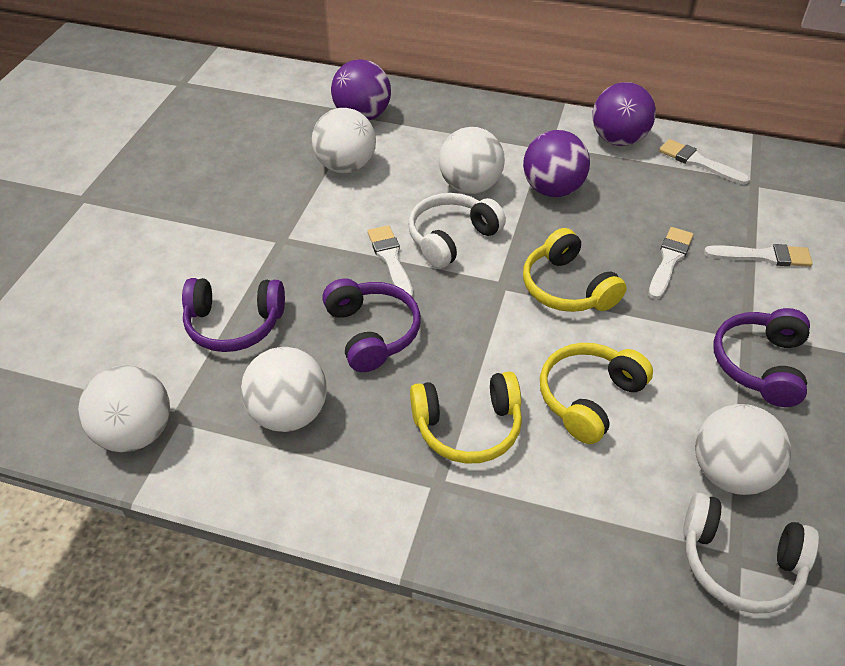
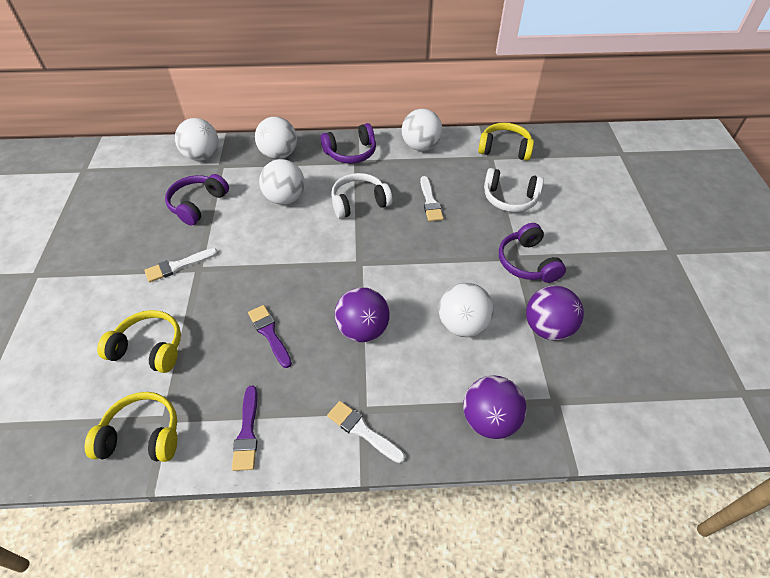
purple brush: none = 0 -> [232,386,257,471] [248,305,292,368] = 2
white brush: [368,225,413,297] [648,227,693,299] [659,139,750,185] [704,244,813,267] = 4 -> [144,248,218,282] [327,401,405,463] [420,176,443,221] = 3

